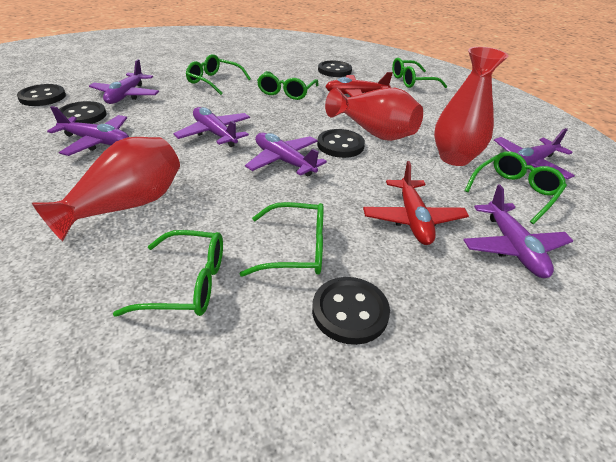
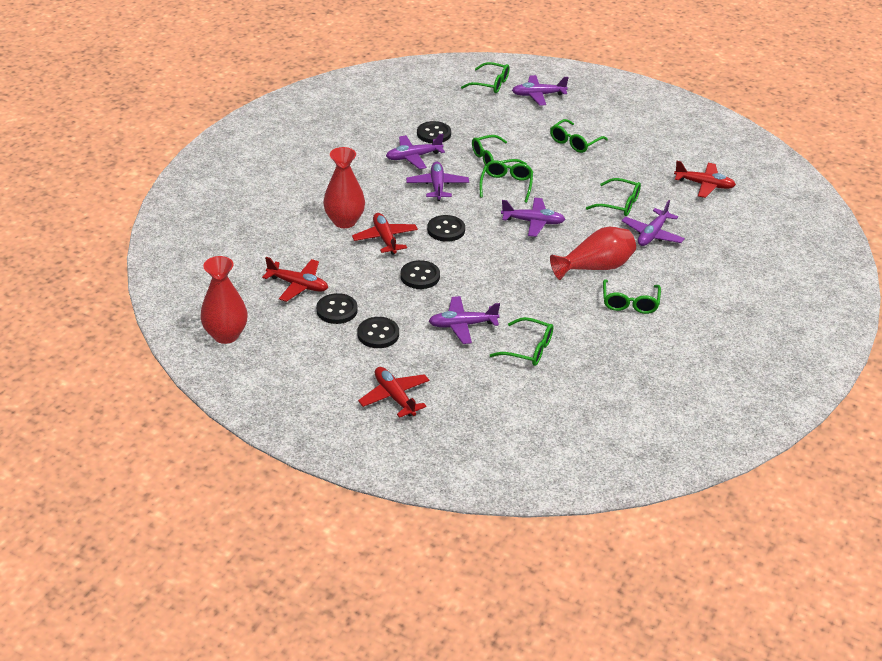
green glasses: [113,230,223,317] [186,54,251,95] [240,202,324,277] [257,71,319,100] [392,58,447,88] [465,151,567,224] = 6 -> [461,62,510,93] [472,135,527,165] [479,160,533,203] [490,317,553,366] [550,119,608,153] [586,178,641,216] [603,279,661,314] = 7
red plane: [325,72,393,97] [363,161,469,245] = 2 -> [262,257,328,302] [352,213,418,255] [358,367,429,418] [674,161,736,198] = 4

